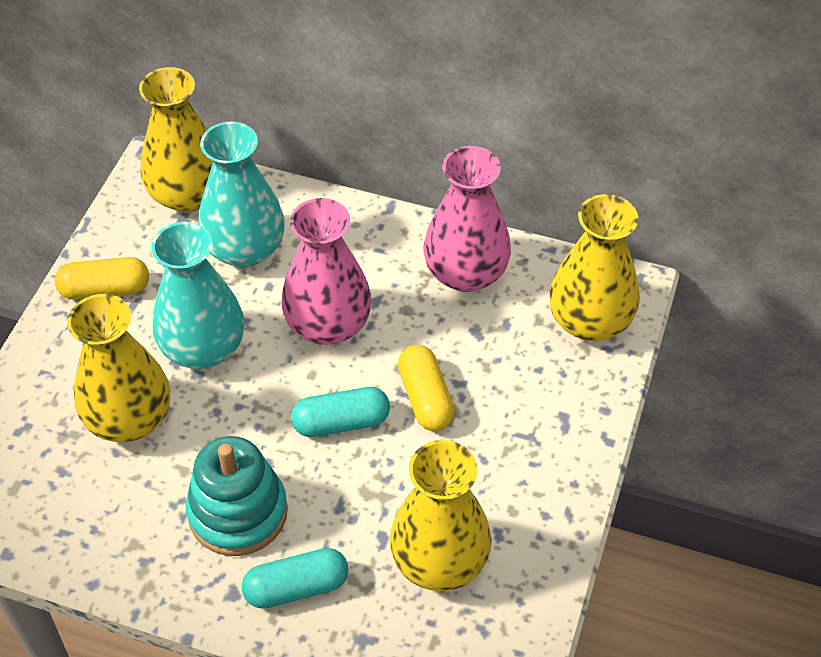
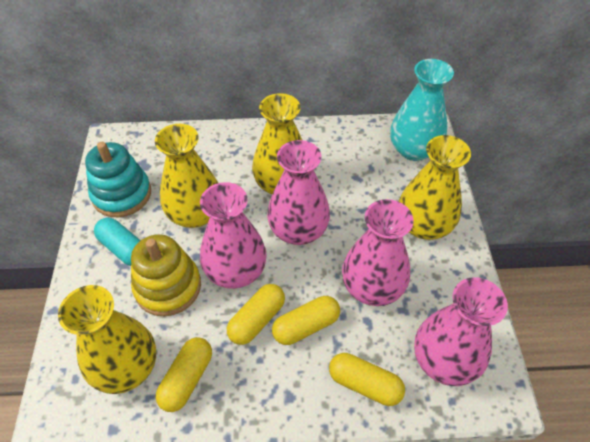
pink vase: [281,198,372,345] [423,146,511,292] = 2 -> [200,182,267,289] [267,140,330,245] [342,199,414,306] [414,277,508,386] = 4
turquoise capsule: [242,548,349,609] [291,387,390,437] = 2 -> [94,218,141,266] = 1
turquoise vase: [151,222,244,369] [198,121,285,268] = 2 -> [390,59,454,161] = 1
yellow capsule: [55,257,149,300] [398,345,455,431] = 2 -> [156,337,212,412] [227,284,285,345] [272,296,340,345] [329,353,405,406] = 4
yellow stacking toy: none = 0 -> [131,234,201,316] = 1

